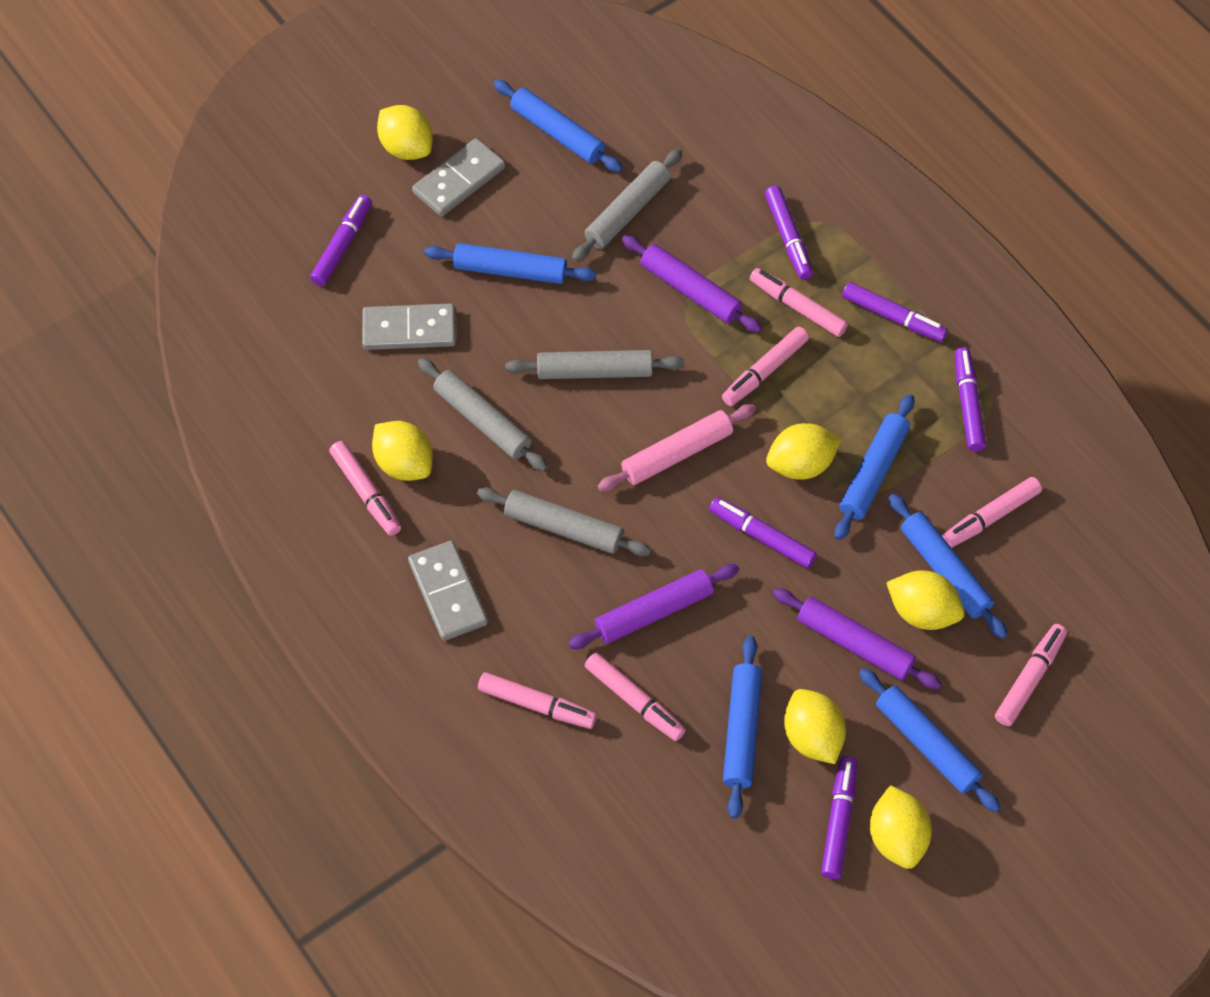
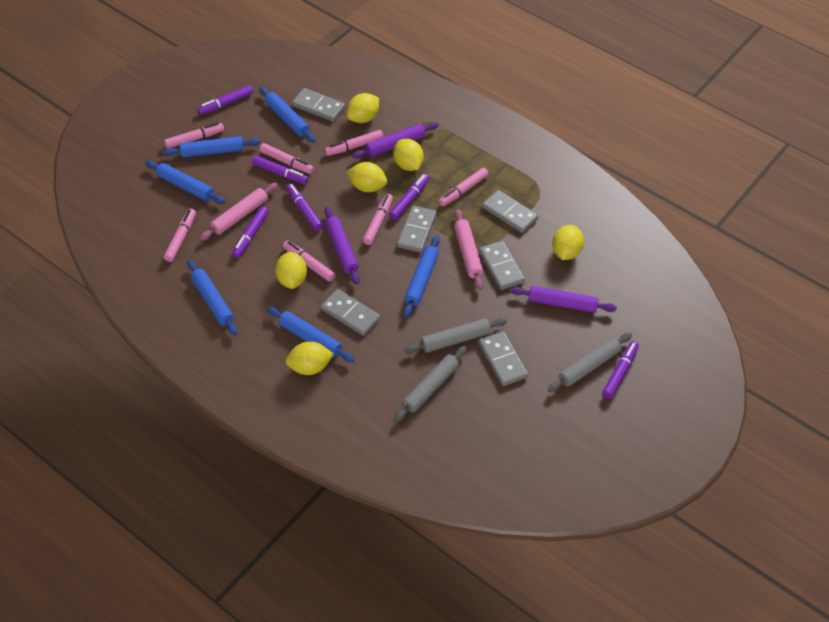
grey domino: [362,303,456,350] [408,541,488,641] [412,138,505,216] = 3 -> [292,88,345,122] [321,289,380,336] [397,206,437,253] [479,240,525,290] [479,331,528,386] [482,190,538,233] = 6
grey rolling pin: [418,358,548,472] [477,487,651,556] [505,350,684,379] [572,149,682,262] = 4 -> [394,346,467,422] [404,318,507,353] [548,333,632,392] = 3
pink rolling pin: [598,404,756,491] = 1 -> [200,183,278,241] [454,209,483,290] = 2

